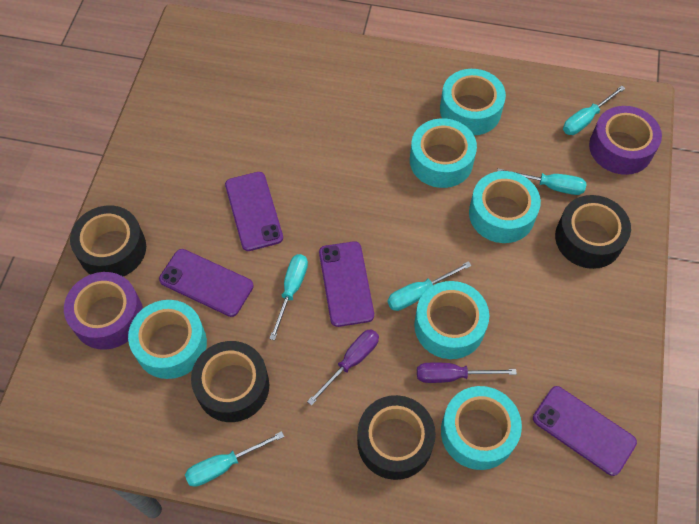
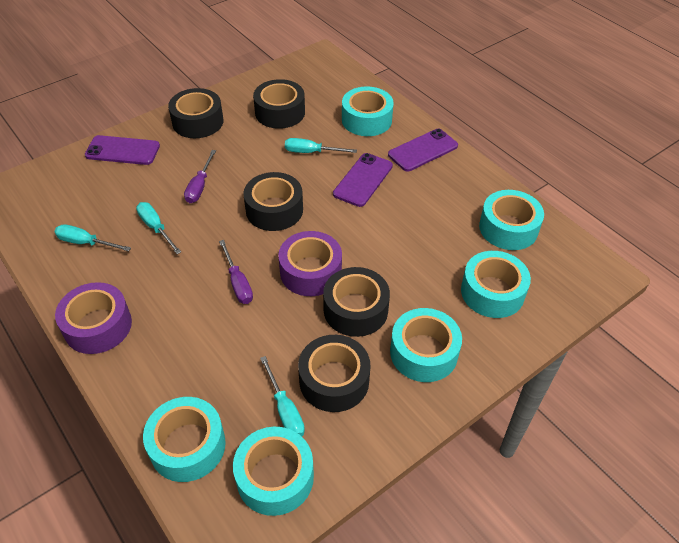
black tape: [70,205,146,276] [191,341,269,422] [357,395,436,480] [555,195,631,269] = 4 -> [168,88,223,138] [243,172,303,231] [253,79,305,129] [298,335,371,412] [323,267,390,337] = 5
purple phone: [159,249,254,317] [225,172,283,251] [319,241,374,327] [533,386,637,476] = 4 -> [85,135,160,165] [333,153,393,207] [388,129,458,171] = 3
turquoise screwdriver: [185,431,284,487] [269,254,308,340] [387,261,472,311] [497,168,586,195] [563,86,625,135] = 5 -> [54,224,131,251] [136,202,181,254] [260,356,305,436] [285,138,357,153] = 4

